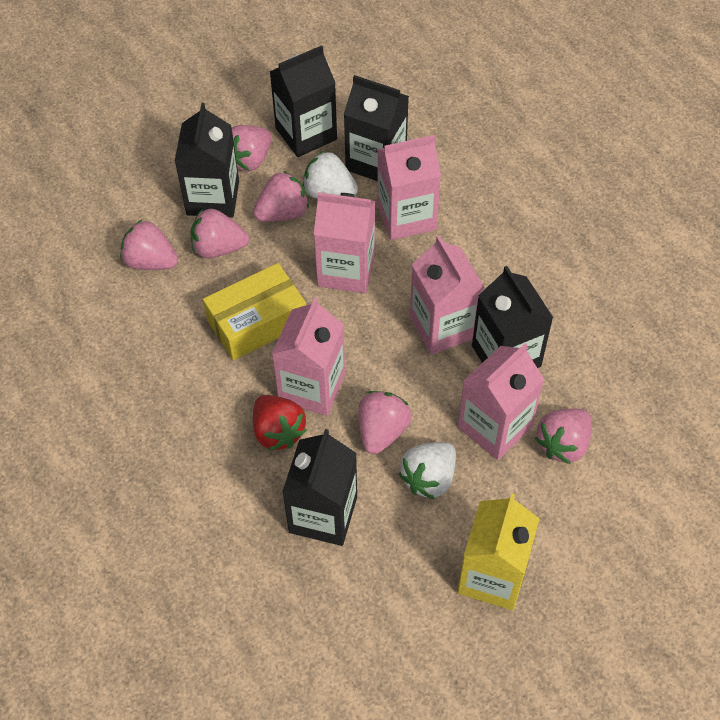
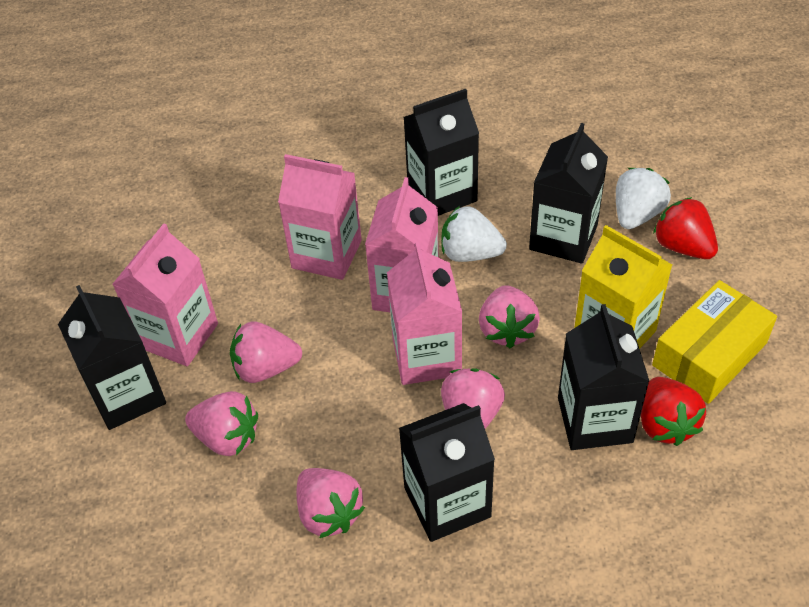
pink carton: [272,297,345,416] [314,192,375,294] [377,135,441,240] [410,236,485,355] [458,343,544,460] = 5 -> [112,223,218,366] [278,154,362,280] [365,177,439,312] [387,241,462,385] = 4
pink strawberry: [120,220,178,270] [191,209,249,258] [232,125,272,172] [253,171,309,222] [358,391,412,454] [535,409,592,464] = 6 -> [185,391,258,456] [230,321,302,383] [296,468,365,538] [441,368,505,429] [479,285,540,348] = 5
red strawberry: [253,395,307,451] = 1 -> [641,377,706,446] [653,197,718,259] = 2

